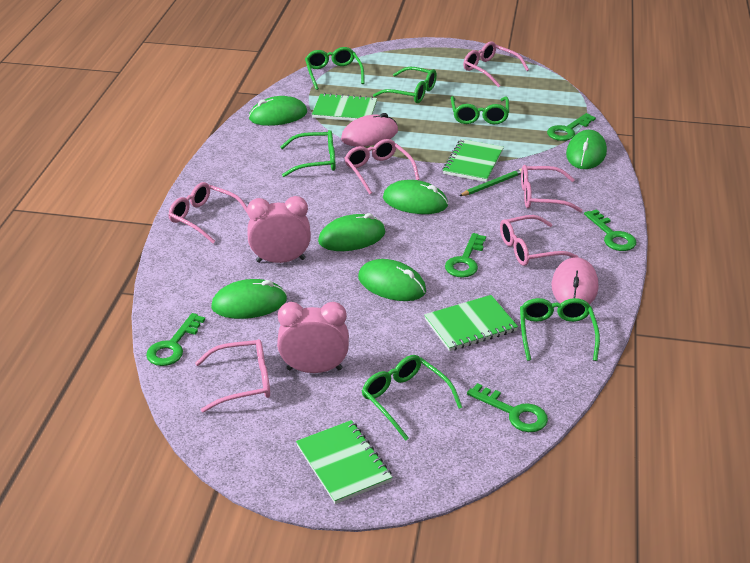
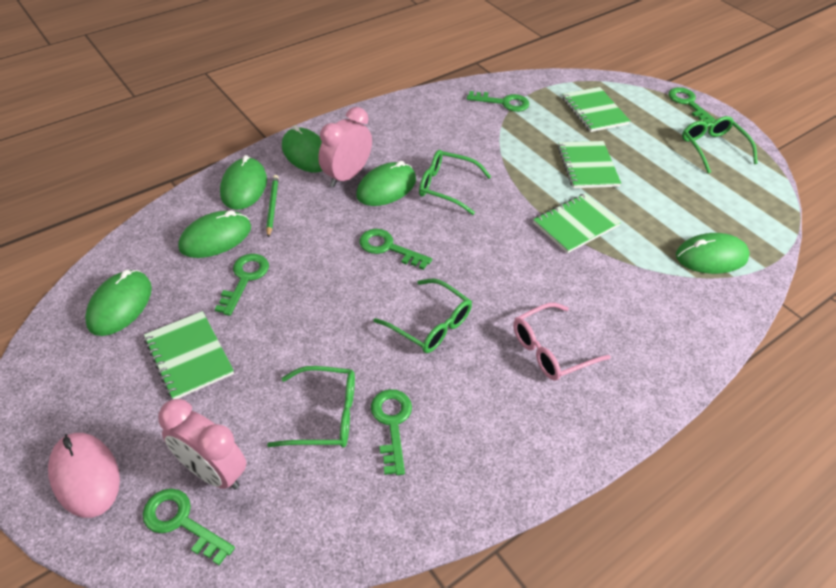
green glasses: [280,130,335,177] [305,47,365,90] [362,355,462,441] [373,67,437,103] [451,96,509,124] [520,298,600,361] = 6 -> [267,366,355,447] [373,278,472,353] [419,150,491,215] [682,116,758,173] = 4
green key: [146,313,205,366] [445,233,486,278] [467,383,548,432] [547,113,596,141] [584,209,636,251] = 5 -> [142,489,235,565] [215,254,269,316] [359,229,432,270] [371,389,412,475] [467,91,530,112] [669,87,716,123] = 6
pink glasses: [168,182,247,243] [195,339,270,413] [344,139,420,195] [463,41,529,87] [500,215,578,266] [521,165,583,213] = 6 -> [513,303,611,381] = 1
pink mouse: [341,113,398,147] [552,257,598,305] = 2 -> [48,433,120,518] = 1

